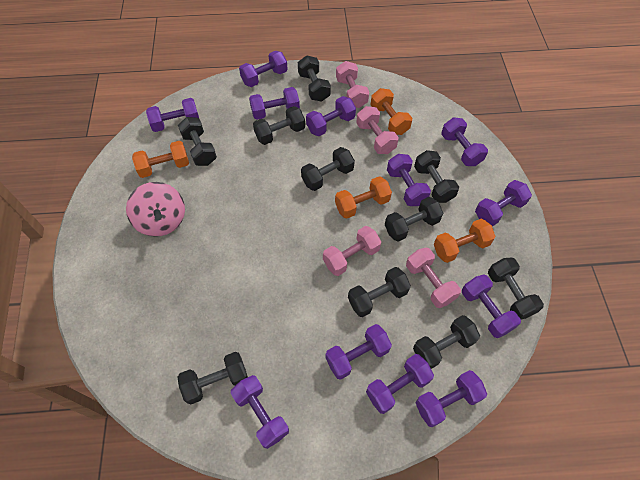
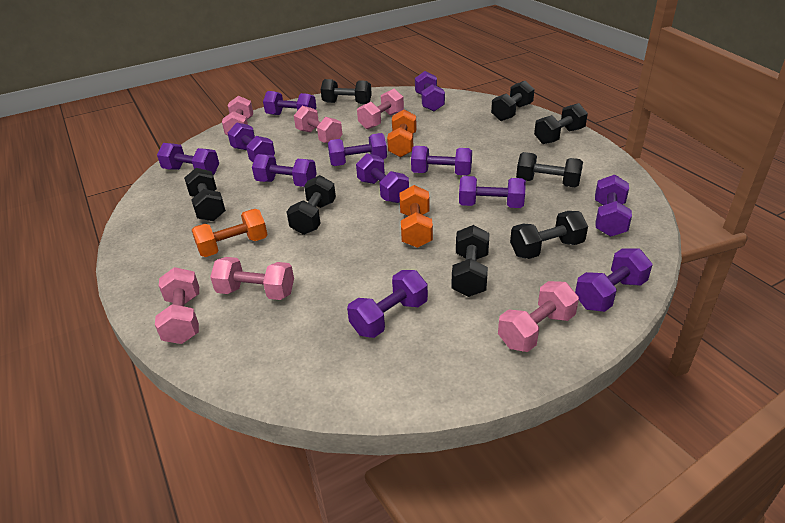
black dumbbell: [178,117,217,166] [178,352,248,404] [253,106,305,145] [298,55,331,102] [301,147,355,191] [348,267,411,317] [385,197,443,242] [413,315,480,369] [414,150,459,203] [488,257,544,319] = 10 -> [184,168,226,221] [287,175,336,235] [321,79,372,104] [451,225,490,297] [491,81,535,121] [510,211,588,259] [516,152,583,187] [534,103,588,144] = 8
orange dumbbell: [132,141,189,178] [335,176,392,219] [370,88,412,135] [434,219,496,263] = 4 -> [192,209,268,257] [387,109,417,157] [399,185,433,248] = 3
pink dumbbell: [323,226,381,276] [336,61,369,108] [356,106,399,154] [406,248,461,308] = 4 -> [155,267,199,344] [210,257,294,300] [222,96,253,135] [294,106,343,143] [357,89,404,129] [498,281,579,352] = 6
pink spinning top: [126,182,185,237] = 1 -> none = 0

